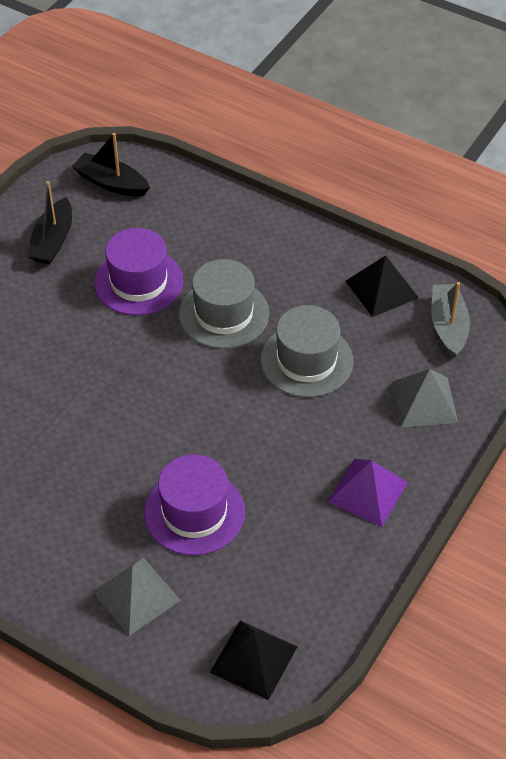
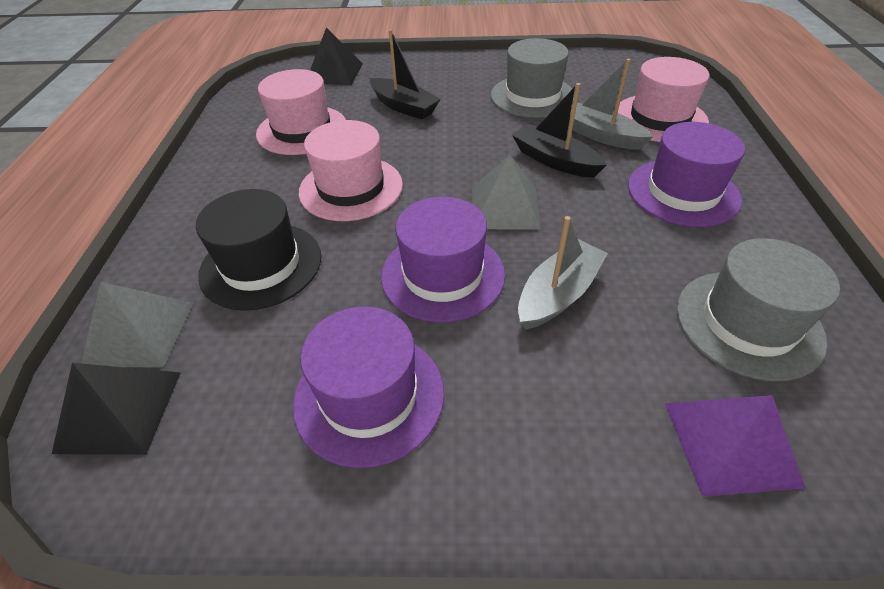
black hat: none = 0 -> [196,189,321,311] = 1
grey boat: [431,282,470,358] = 1 -> [518,216,608,330] [568,59,653,150] = 2
pink hat: none = 0 -> [256,69,346,155] [299,120,403,221] [618,57,710,142] = 3
purple hat: [94,228,183,316] [144,454,245,556] = 2 -> [293,306,444,468] [381,197,505,323] [628,122,745,227] = 3

